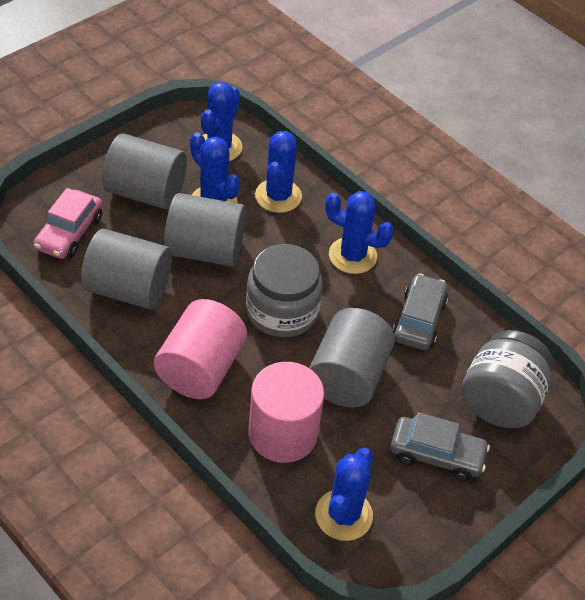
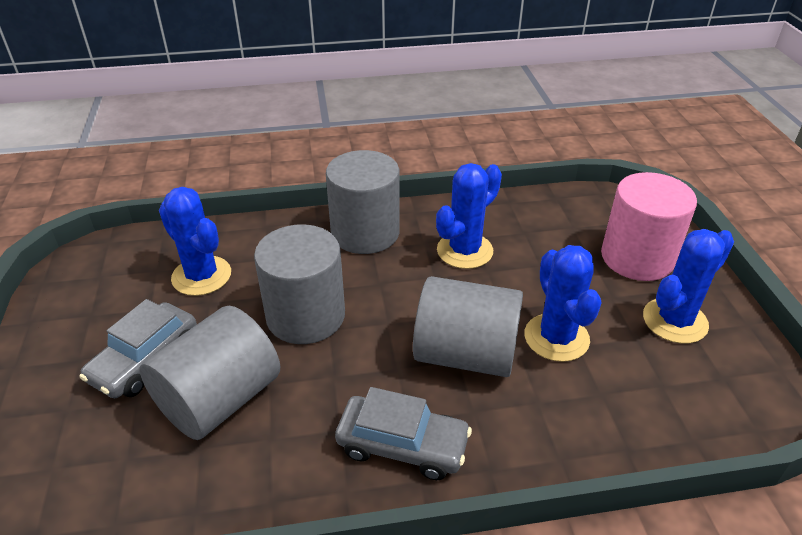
blue cactus: [190,132,240,203] [201,82,242,161] [255,131,302,213] [315,448,373,541] [325,191,394,274] = 5 -> [159,187,231,296] [436,163,502,269] [525,245,602,362] [643,229,734,344] = 4
grey jar: [246,244,323,337] [461,330,554,428] = 2 -> none = 0
pink car: [34,188,102,259] = 1 -> none = 0
pink cylinder: [154,299,247,399] [249,362,324,463] = 2 -> [601,172,697,281] = 1

